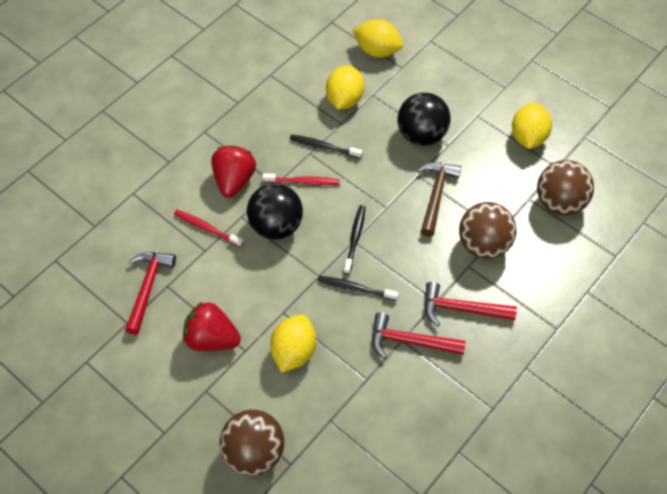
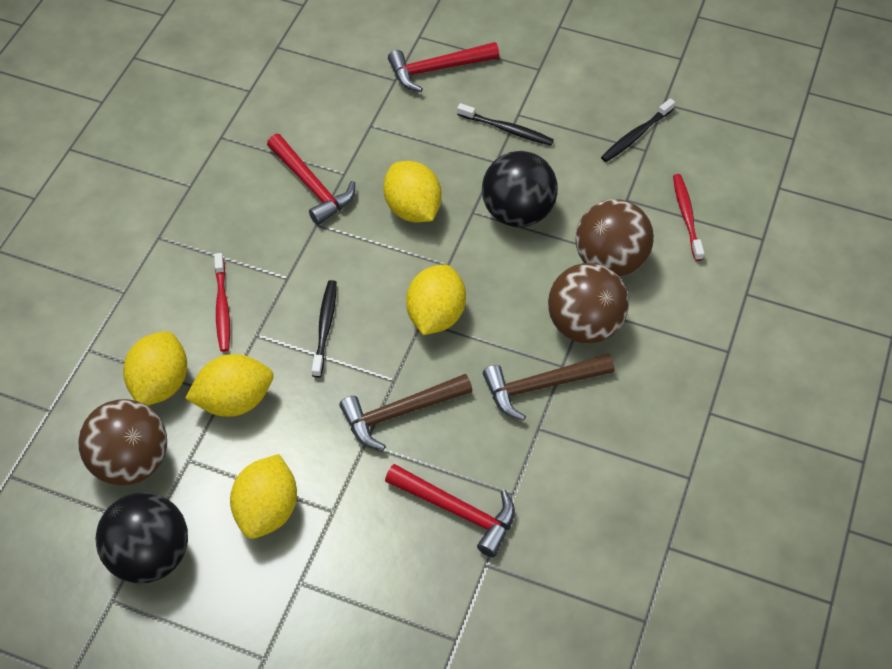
brown hammer: [417,163,461,237] = 1 -> [339,374,472,450] [483,354,615,421] = 2
red strawberry: [183,302,241,351] [211,145,256,198] = 2 -> none = 0
yellow lemon: [270,314,316,372] [326,66,364,110] [353,19,403,58] [512,103,552,149] = 4 -> [123,331,187,406] [185,354,273,417] [230,454,297,539] [383,161,442,222] [406,264,466,335] = 5

